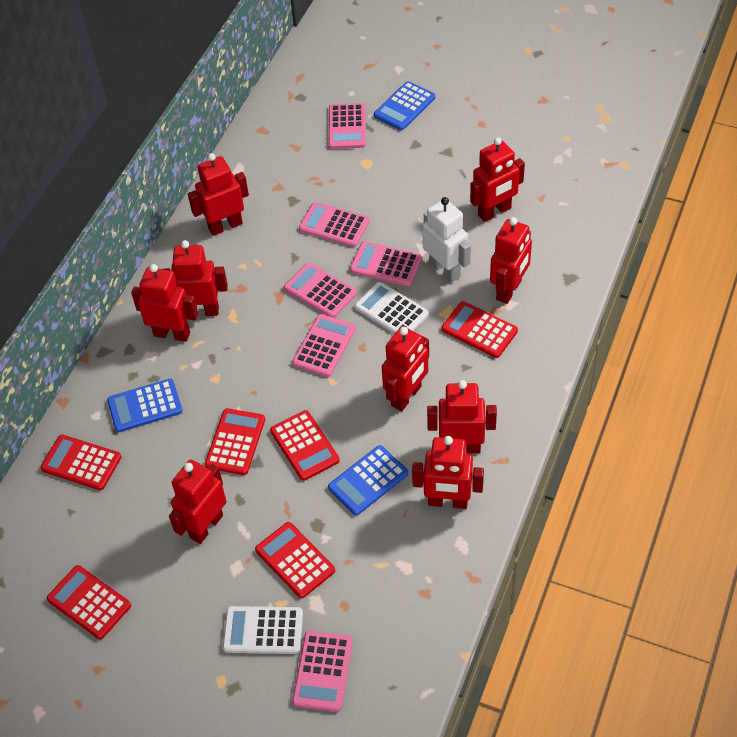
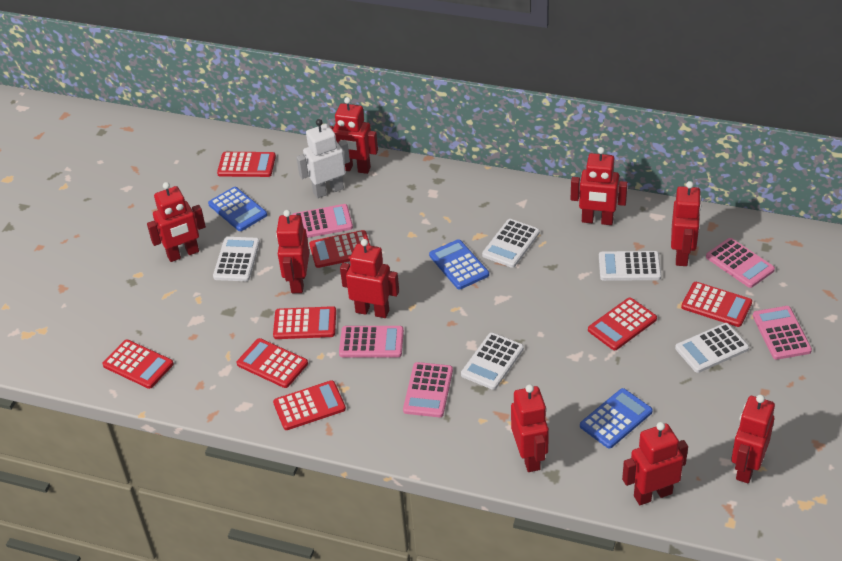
pink calculator: [284,263,357,318] [292,314,356,377] [292,631,353,712] [299,202,370,247] [329,103,366,149] [350,241,422,286] = 6 -> [292,204,353,238] [339,326,404,357] [403,362,453,417] [706,238,775,288] [753,306,812,360] = 5
red calculator: [40,435,121,490] [47,565,131,639] [205,408,265,475] [255,522,335,599] [270,410,340,481] [442,301,518,358] = 6 -> [102,340,174,389] [217,152,276,177] [237,338,308,388] [273,306,336,339] [273,380,346,430] [309,230,370,268] [588,298,657,350] [681,282,752,327] = 8
white calculator: [223,606,303,654] [355,282,429,334] = 2 -> [213,237,260,281] [461,333,524,390] [482,219,540,268] [599,251,661,281] [675,323,749,373] = 5

